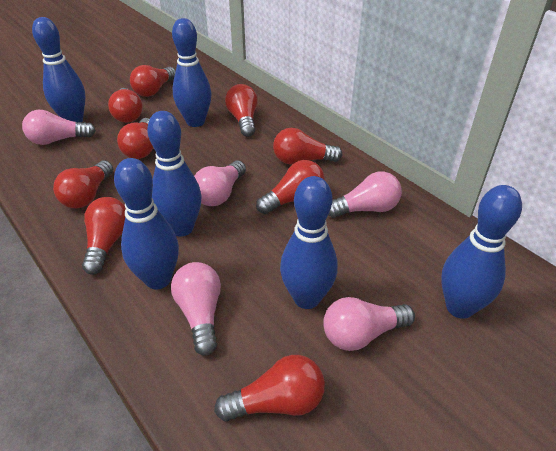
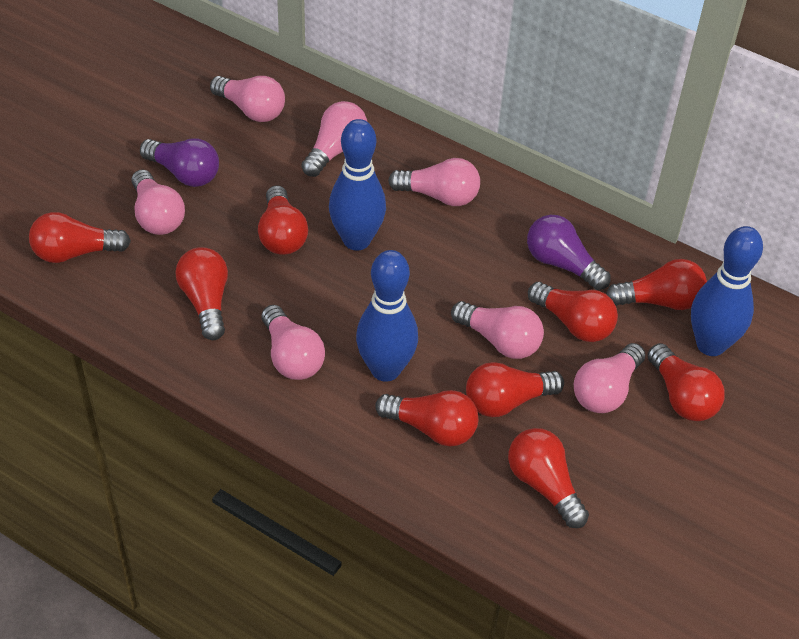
blue bowling pin: [32,17,85,122] [114,158,179,289] [147,111,202,237] [172,18,211,127] [280,176,338,309] [441,185,522,319] = 6 -> [329,119,386,251] [356,250,418,382] [691,226,763,356] = 3
pink light bulb: [22,110,96,145] [171,262,221,356] [194,160,246,206] [323,297,415,351] [328,171,402,218] = 5 -> [132,170,185,235] [210,76,285,122] [261,305,325,380] [301,101,367,177] [388,158,480,206] [451,301,544,359] [574,343,646,413] = 7
purple light bulb: none = 0 -> [140,138,219,187] [527,215,611,290] = 2

